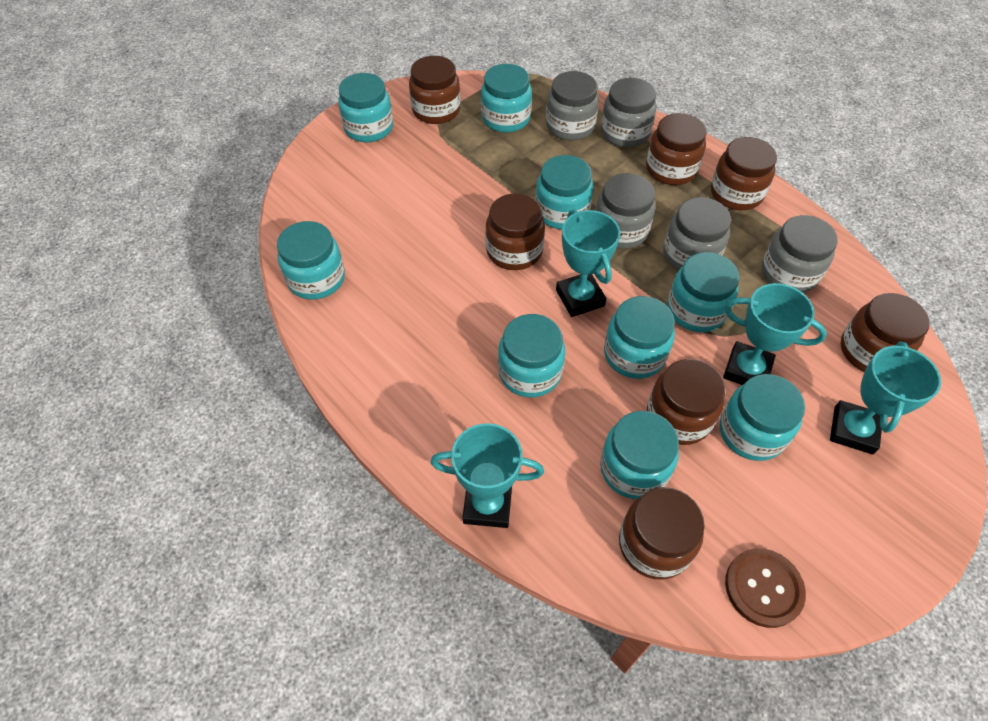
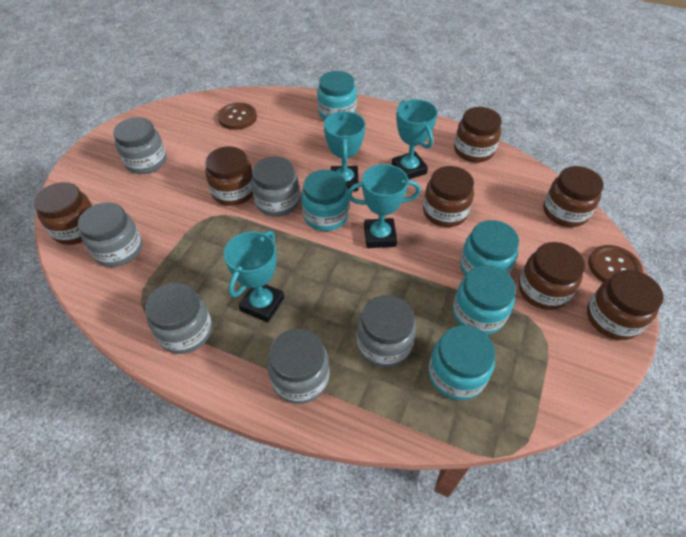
brown button: [725,548,806,628] = 1 -> [218,103,257,130] [588,245,643,282] = 2
grey jar: [546,71,599,140] [595,173,655,249] [601,78,657,147] [663,197,731,270] [762,215,838,293] = 5 -> [78,203,142,267] [113,117,167,174] [145,283,212,354] [251,156,300,217] [267,329,329,404] [357,295,416,368] = 6
turquoise jar: [277,221,345,300] [338,73,393,142] [481,64,532,133] [498,314,565,398] [535,155,594,229] [600,411,679,499] [604,296,675,379] [667,252,740,332] [720,374,805,461] = 9 -> [301,170,349,231] [317,71,357,120] [428,325,495,400] [453,265,516,335] [460,220,519,276] = 5

